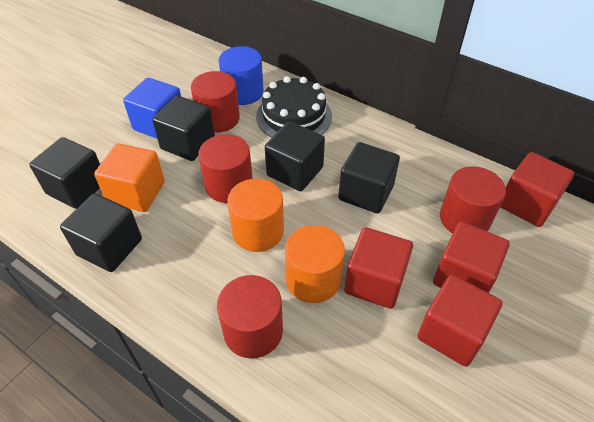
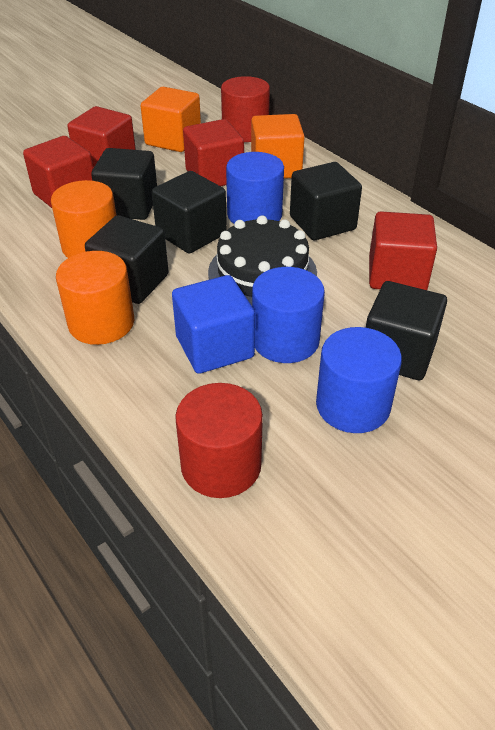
blue cylinder: [219,46,264,105] = 1 -> [226,152,284,224] [252,267,325,363] [316,327,402,433] = 3
orange cube: [94,143,165,212] = 1 -> [141,87,201,152] [251,114,305,179] = 2
red cylinder: [191,71,240,133] [198,134,253,203] [217,275,283,359] [440,166,506,234] = 4 -> [175,383,263,498] [221,76,270,142] = 2

